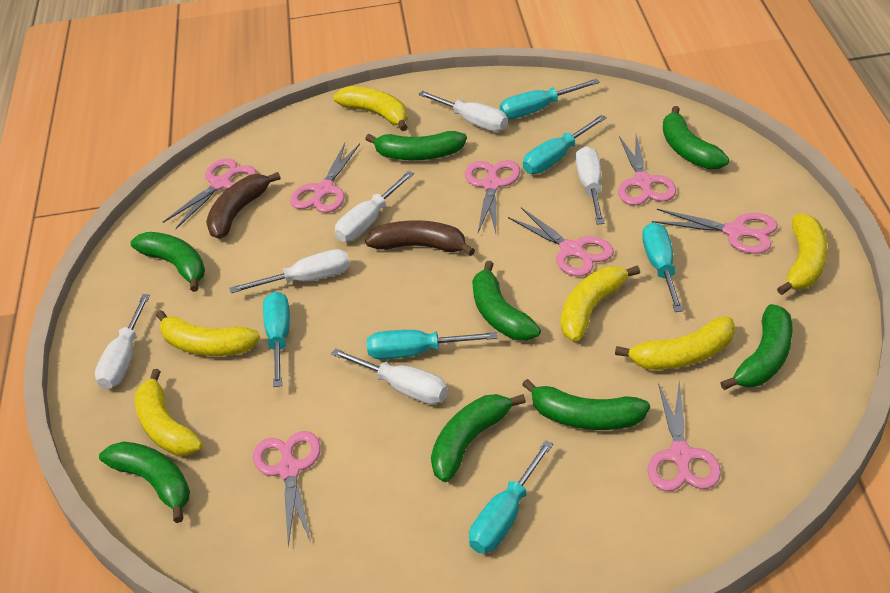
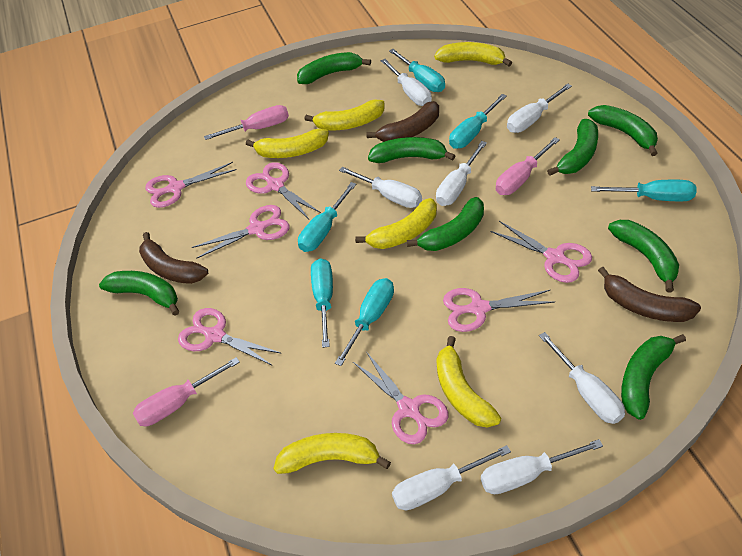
brown banana: [206,172,281,239] [365,220,475,256] = 2 -> [139,232,208,284] [366,101,439,142] [598,267,701,322] = 3
pink scissors: [163,158,257,229] [253,431,321,547] [290,143,360,213] [465,160,520,233] [508,208,614,276] [618,135,676,205] [648,381,721,491] [652,209,778,254] = 8 -> [145,162,237,208] [178,308,282,366] [192,205,289,259] [246,162,321,219] [353,353,449,444] [443,288,554,332] [490,221,592,283] = 7
pink screwdriver: none = 0 -> [133,357,240,426] [204,105,289,140] [496,137,560,195] = 3
white screwdriver: [95,294,150,389] [230,249,350,293] [331,348,448,404] [335,171,414,242] [418,91,508,132] [576,146,604,225] = 6 -> [339,167,422,208] [381,59,432,106] [392,445,511,510] [436,141,487,206] [481,439,603,494] [507,84,572,133] [539,332,625,424] = 7

